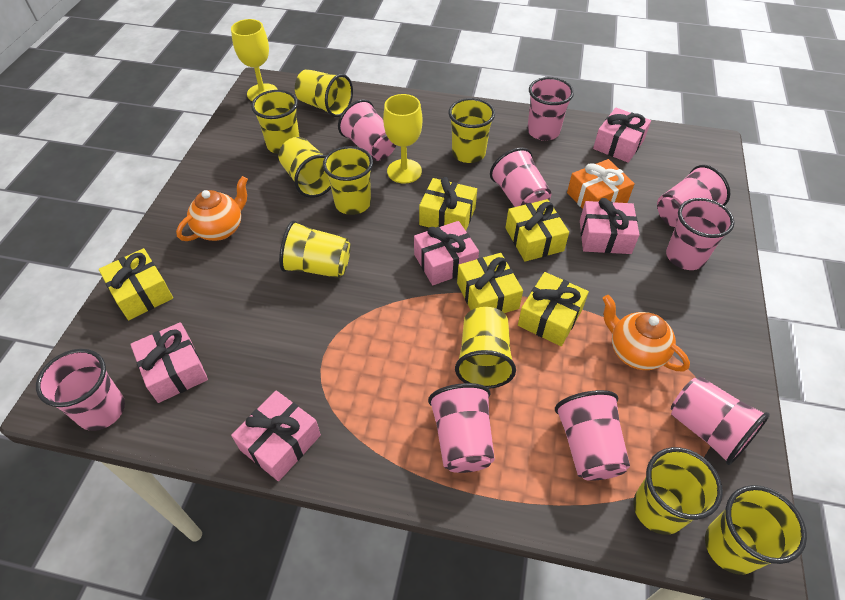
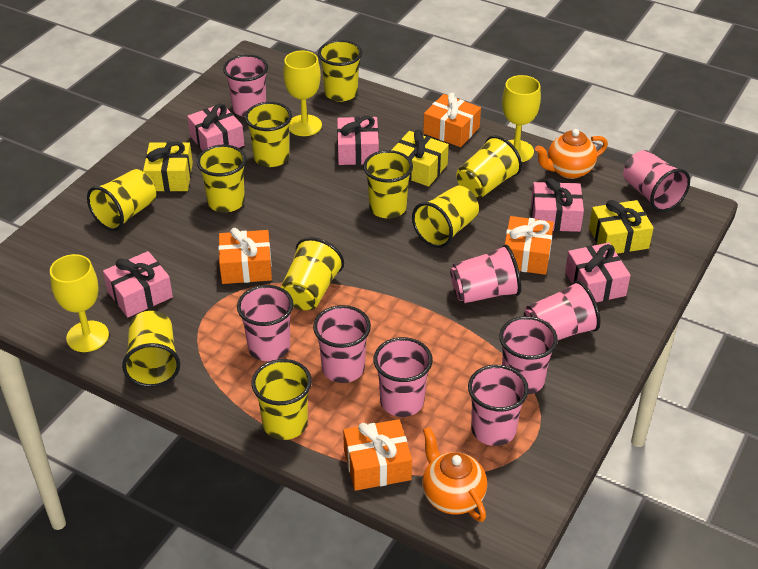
orange gift: [567,159,635,209] = 1 -> [218,228,272,284] [343,419,412,491] [423,93,481,147] [505,216,554,275] = 4
yellow cup: [251,90,300,154] [279,137,331,198] [279,220,351,278] [295,69,353,117] [323,146,373,215] [449,98,495,163] [455,307,516,389] [633,447,723,535] [705,485,807,575] = 9 -> [87,169,156,231] [122,311,180,387] [197,145,246,213] [245,102,292,167] [252,359,312,440] [281,237,344,310] [318,40,362,102] [363,150,413,219] [412,186,479,248] [456,135,522,199] = 10
yellow gift: [99,248,173,320] [419,177,477,231] [457,253,523,313] [505,199,569,261] [518,272,589,346] = 5 -> [143,142,193,192] [392,130,449,187] [589,200,654,254] = 3
yellow goblet: [231,19,278,101] [383,94,423,184] = 2 -> [50,254,109,352] [283,51,322,136] [502,75,541,162] = 3

